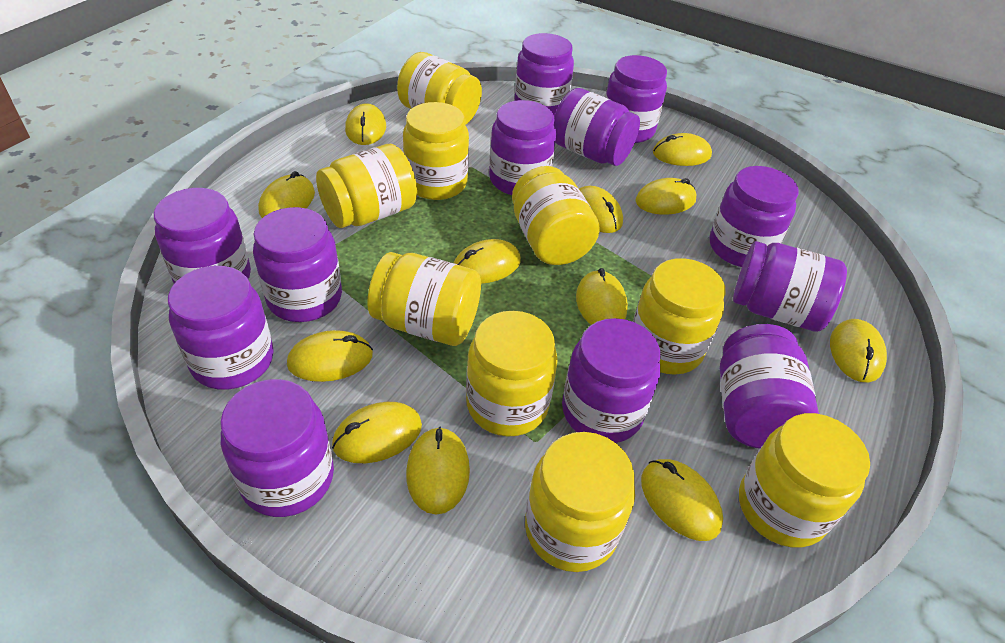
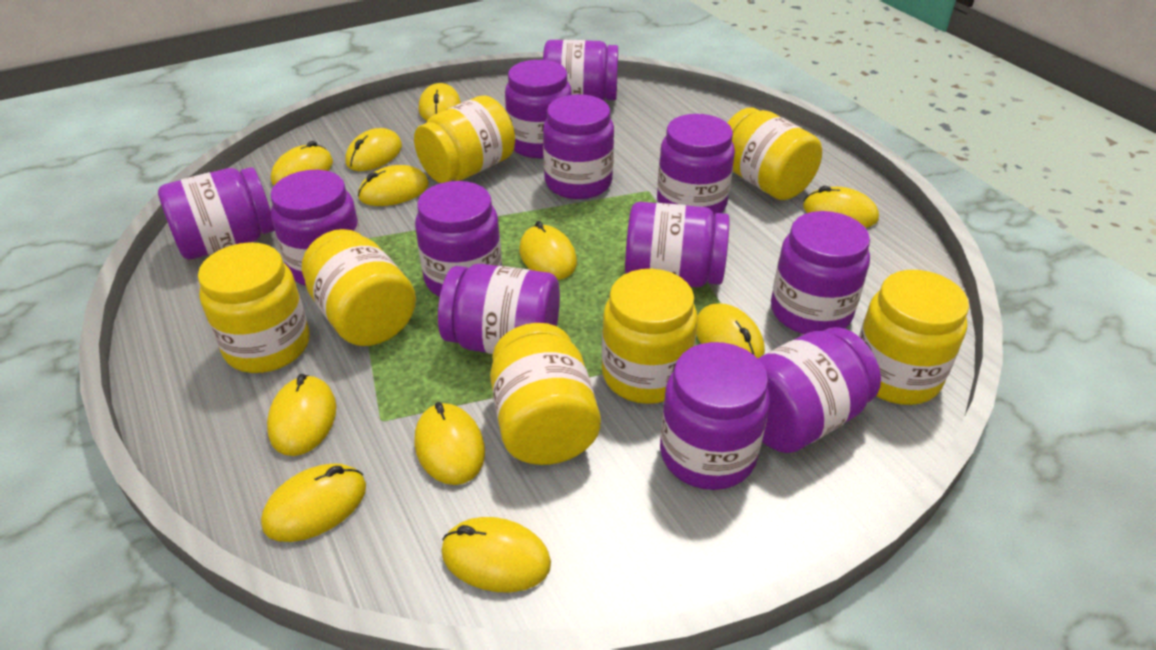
yellow jar: [316,144,417,228] [367,252,481,346] [397,52,482,125] [403,102,469,200] [466,311,558,436] [512,166,600,265] [525,432,635,572] [633,258,726,375] [739,413,870,548] = 9 -> [198,242,309,373] [302,229,416,346] [414,95,515,183] [490,323,601,465] [602,269,698,404] [728,108,822,200] [859,270,969,405] = 7
yellow mouse: [258,171,315,218] [287,330,373,382] [332,402,422,463] [345,103,386,145] [406,426,470,514] [454,239,521,284] [576,268,628,325] [579,186,623,233] [635,178,696,215] [641,459,723,541] [653,133,712,166] [830,319,887,382] = 12 -> [261,463,366,542] [267,374,336,456] [271,141,333,185] [345,128,402,171] [358,165,429,206] [415,402,485,485] [419,83,461,121] [441,517,551,592] [519,221,577,280] [696,303,765,358] [803,186,879,228] = 11

